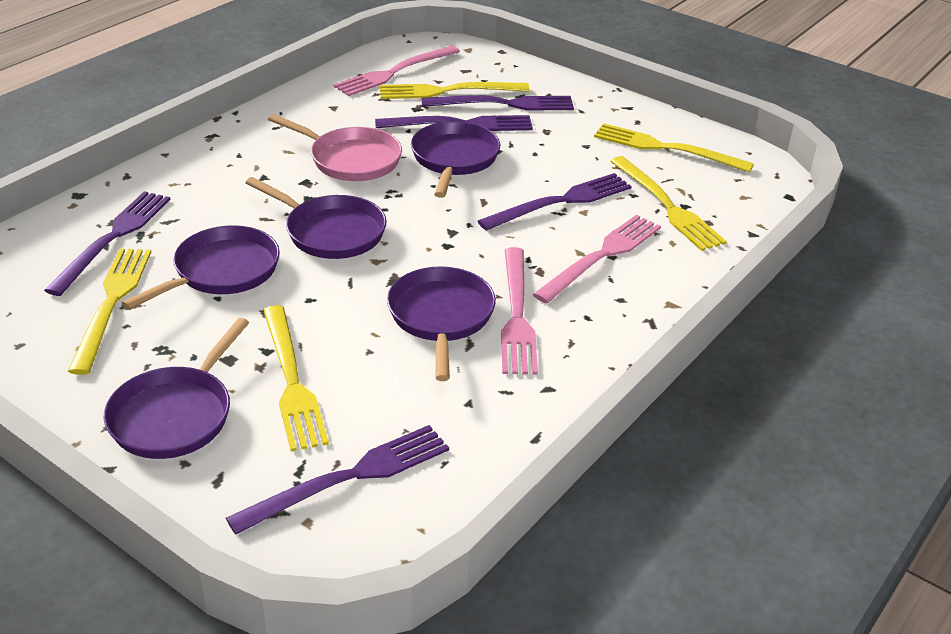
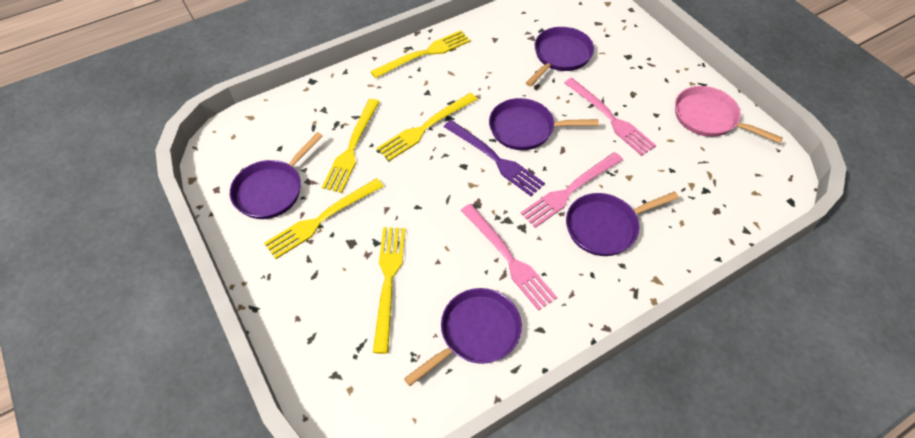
purple fork: [44,191,170,296] [226,425,449,535] [375,115,533,131] [421,95,574,111] [478,173,632,231] = 5 -> [444,120,545,196] = 1

